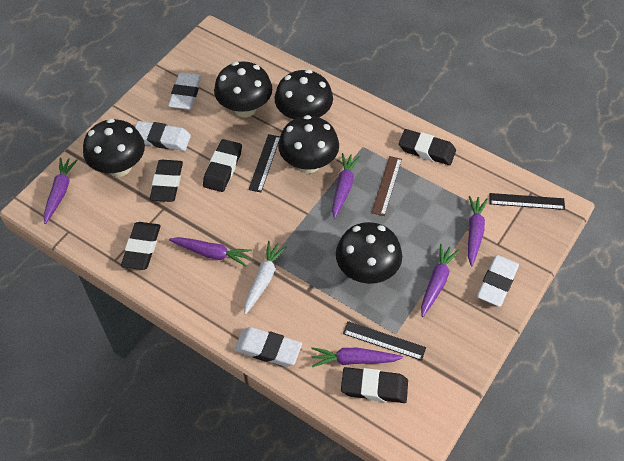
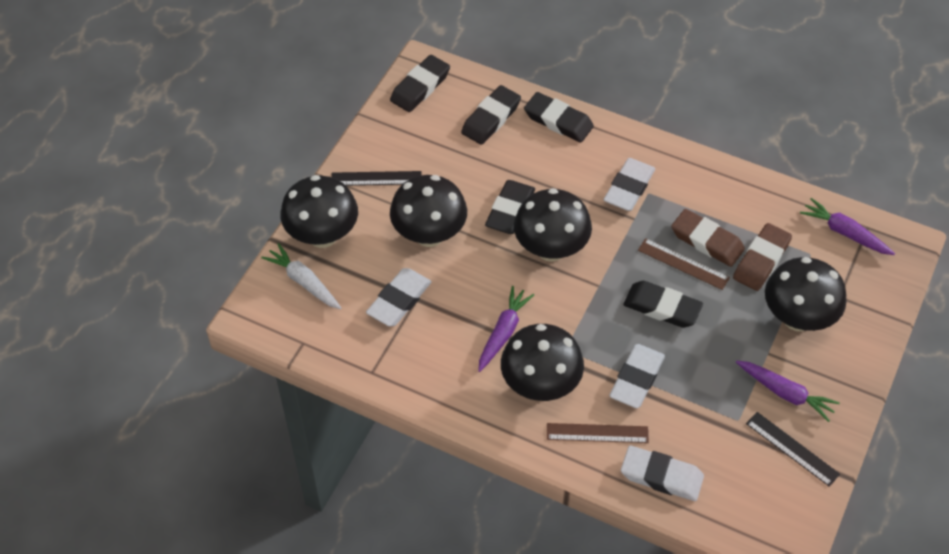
black ruler: [248,134,280,193] [343,321,426,361] [489,193,565,210] = 3 -> [331,171,422,186] [746,412,840,487] = 2
brown eraser: none = 0 -> [671,209,745,267] [733,223,792,291] = 2
brown ruler: [371,156,402,216] = 1 -> [547,423,649,443] [638,238,730,290] = 2
purple carrot: [44,157,78,224] [169,237,252,266] [311,347,403,367] [332,153,360,219] [421,244,459,317] [468,196,488,266] = 6 -> [478,286,534,372] [736,360,840,422] [800,198,895,255] = 3

